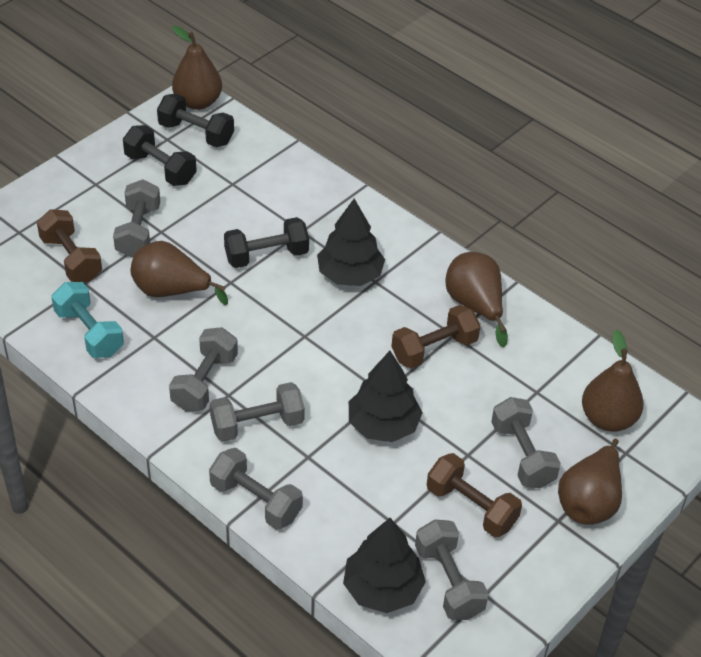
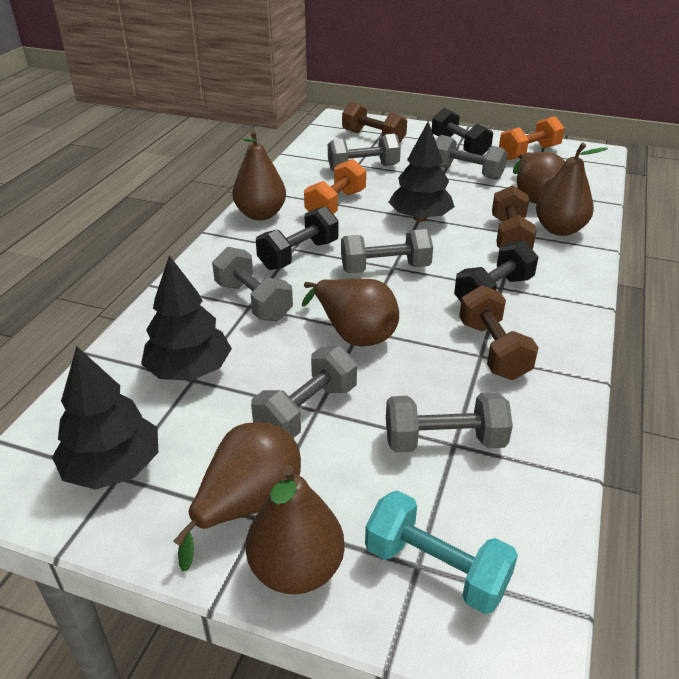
brown pear: [131,241,228,305] [172,26,222,110] [445,252,508,347] [558,439,622,525] [582,330,644,432] = 5 -> [173,422,301,571] [232,130,286,220] [246,465,345,594] [302,279,399,347] [513,152,565,204] [536,143,608,236] = 6
orange dumbbell: none = 0 -> [304,159,366,214] [499,116,565,160] = 2

